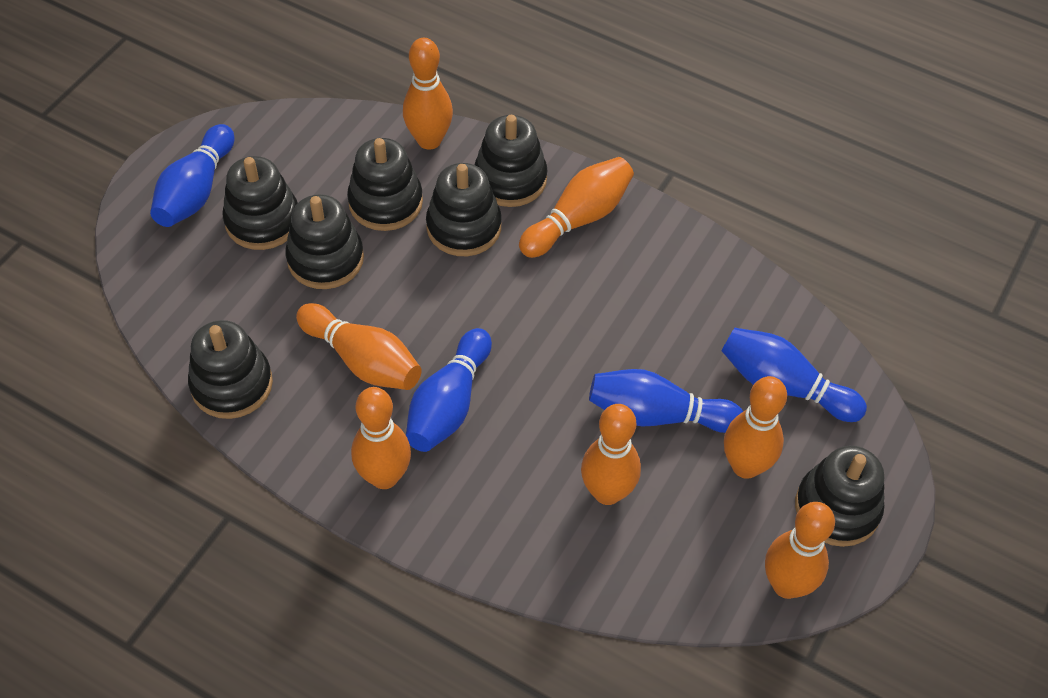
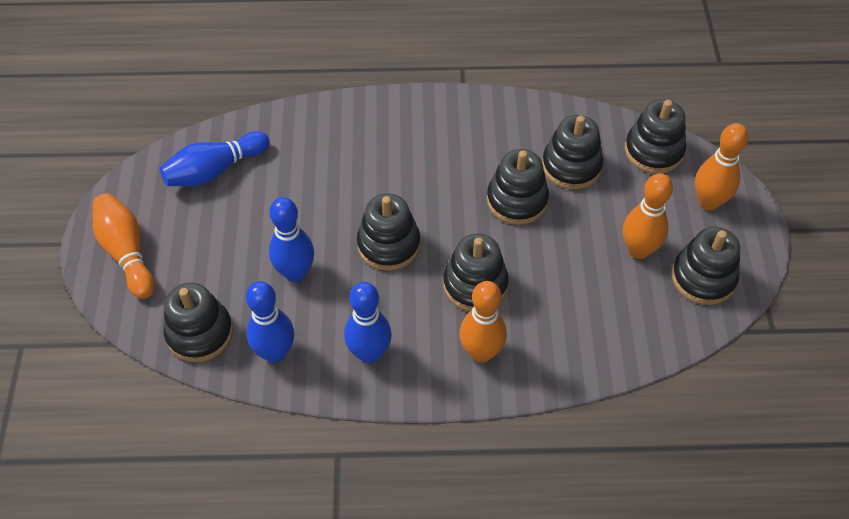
orange bowling pin: [296,303,422,390] [351,387,411,489] [403,38,453,150] [519,157,634,258] [581,404,641,505] [724,376,787,479] [765,502,835,599] = 7 -> [93,193,155,299] [459,281,507,363] [623,173,673,259] [695,123,748,211] = 4

